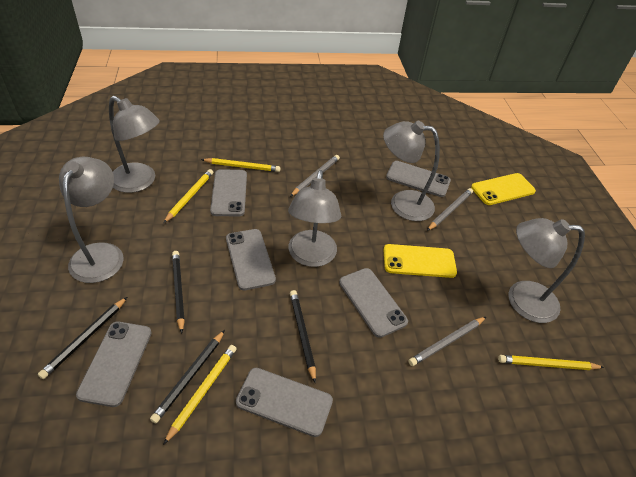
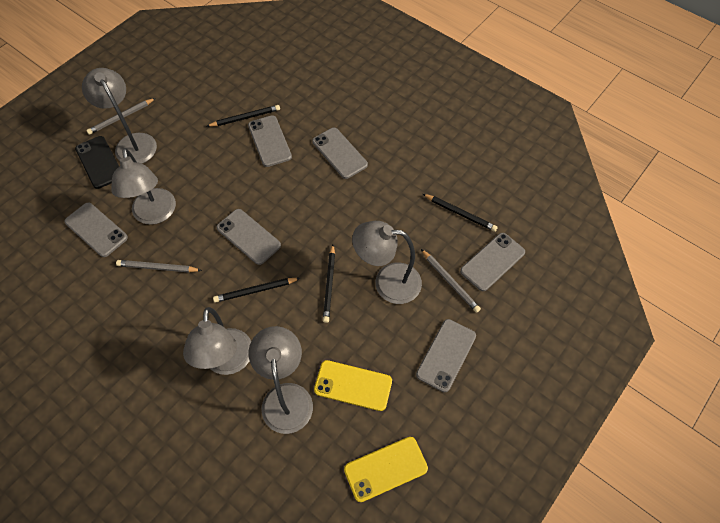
black phone: none = 0 -> [75,136,119,189] = 1
yellow pencil: [163,345,237,445] [164,169,213,223] [201,158,280,172] [498,355,604,370] = 4 -> none = 0

